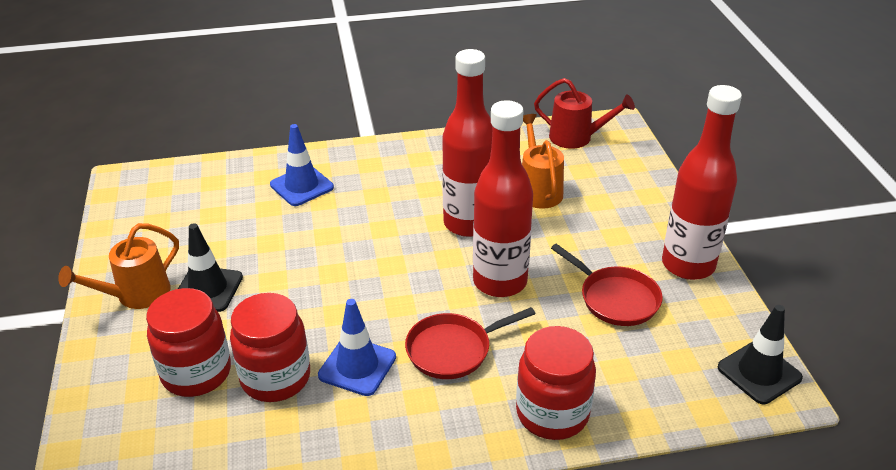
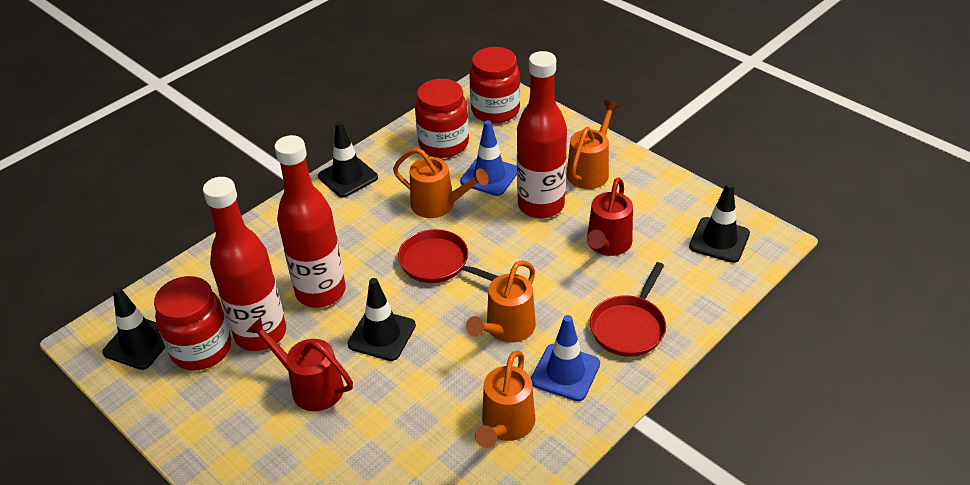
black traffic cone: [178,223,243,312] [718,305,803,404] = 2 -> [102,287,165,370] [318,121,378,198] [347,278,416,361] [689,183,750,263] = 4
orange watering can: [58,223,179,309] [522,114,564,209] = 2 -> [393,148,489,218] [466,260,536,343] [475,350,535,448] [566,100,620,189] = 4
red watering can: [534,78,635,149] = 1 -> [246,318,353,411] [587,177,633,256] = 2

